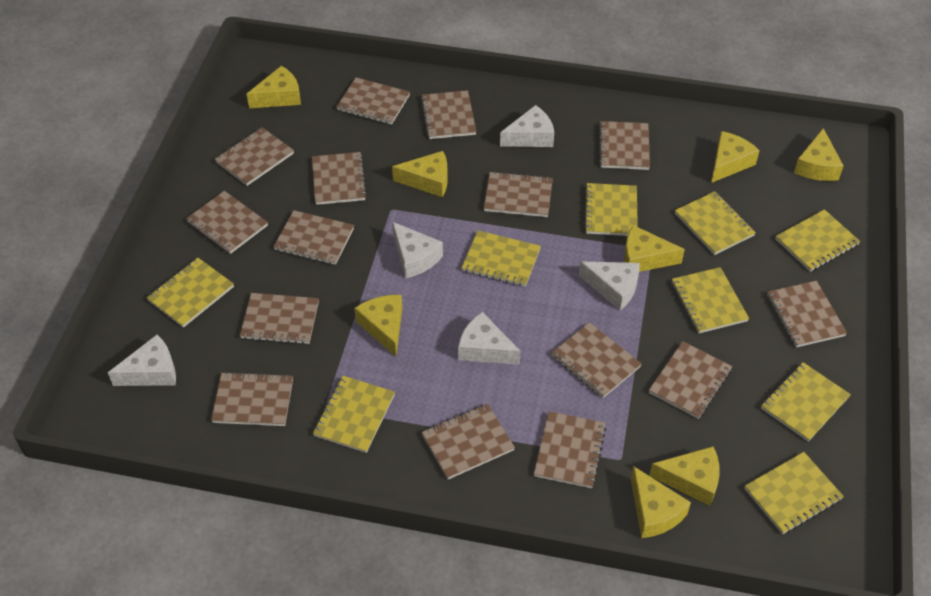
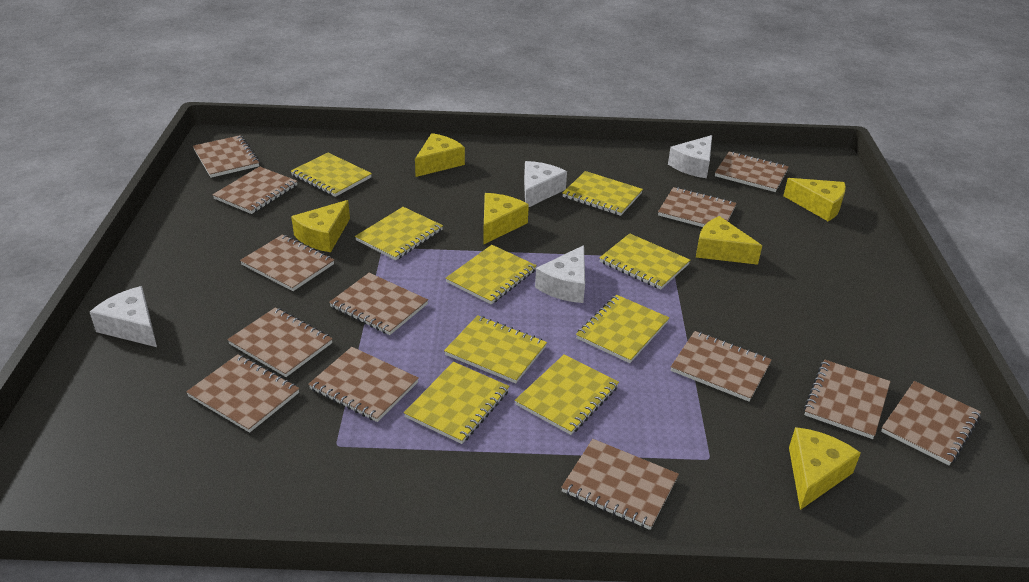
brown notebook: [186,191,268,254] [211,372,293,426] [215,127,294,186] [240,293,319,345] [273,210,354,265] [312,152,367,205] [336,77,410,125] [421,90,476,139] [421,404,515,479] [484,171,553,217] [534,411,606,488] [551,322,642,398] [599,121,650,170] [649,341,732,419] [767,281,847,347] = 15 -> [186,354,299,433] [193,135,260,178] [212,166,297,214] [227,307,333,377] [240,234,334,291] [308,347,419,422] [329,273,428,335] [561,439,679,530] [658,187,737,227] [671,331,772,401] [715,151,789,192] [804,360,891,439] [881,381,981,465] = 13
white cheese: [108,335,176,386] [392,222,443,278] [458,312,521,365] [500,105,554,147] [579,262,640,310] = 5 -> [90,286,157,347] [524,161,567,207] [535,245,585,303] [668,135,712,178] = 4
yellow cheese: [247,66,301,108] [354,295,402,356] [392,151,448,197] [624,225,685,272] [631,466,691,538] [649,446,720,506] [711,131,760,183] [794,128,844,181] = 8 -> [291,200,350,252] [415,133,465,177] [483,193,529,245] [696,216,762,265] [783,178,846,221] [789,427,861,510] = 6

